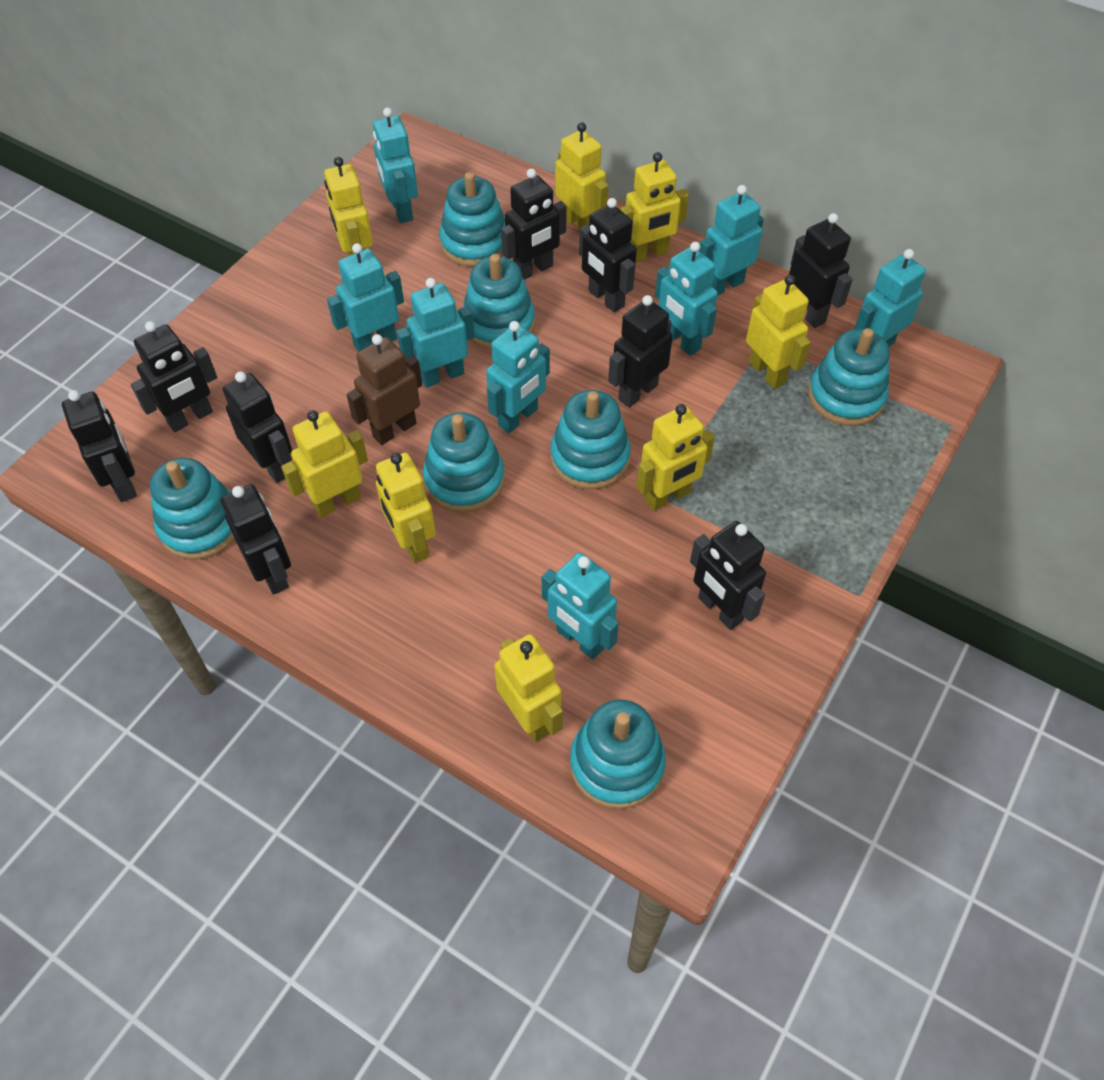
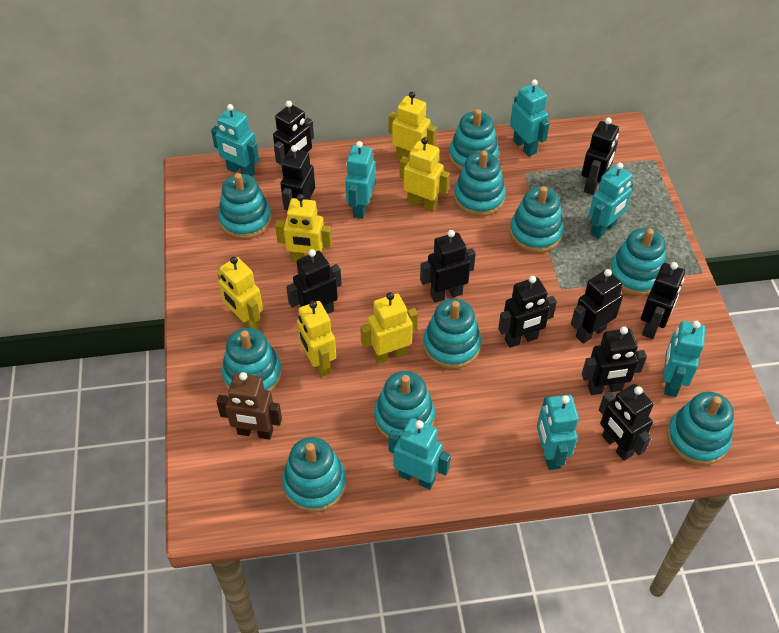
black robot: [62,390,137,502] [131,321,217,432] [221,484,291,595] [223,371,292,483] [501,168,567,280] [579,198,637,312] [608,295,673,408] [690,521,766,630] [789,213,853,328] = 9 -> [273,101,314,165] [280,145,315,211] [286,249,342,314] [420,230,476,303] [498,276,557,348] [571,269,623,344] [582,118,619,195] [582,326,647,395] [599,384,653,461] [641,262,685,339] = 10
turquoise robot: [327,243,404,352] [373,108,418,223] [396,278,475,388] [486,321,550,433] [542,552,619,660] [655,242,718,356] [699,185,764,296] [854,249,926,346] = 8 -> [211,104,259,176] [345,141,375,219] [388,418,451,489] [510,79,550,157] [537,395,579,470] [589,162,633,239] [663,321,705,397] = 7
turquoise stacking toy: [150,458,235,560] [423,412,505,513] [439,172,505,267] [463,254,535,350] [550,390,631,489] [570,700,666,809] [808,328,890,426] = 7 -> [218,173,271,239] [222,328,282,392] [282,437,346,512] [374,371,435,439] [423,299,481,369] [449,109,499,171] [454,151,506,216] [510,186,564,253] [609,228,666,296] [667,392,734,465] = 10
yellow robot: [281,410,368,518] [324,157,373,256] [376,452,436,563] [494,634,563,742] [555,122,608,232] [620,152,689,263] [636,404,715,511] [746,275,811,389] = 8 -> [217,256,263,329] [275,194,332,263] [297,301,336,377] [360,292,418,364] [389,92,437,159] [399,137,450,212] = 6

